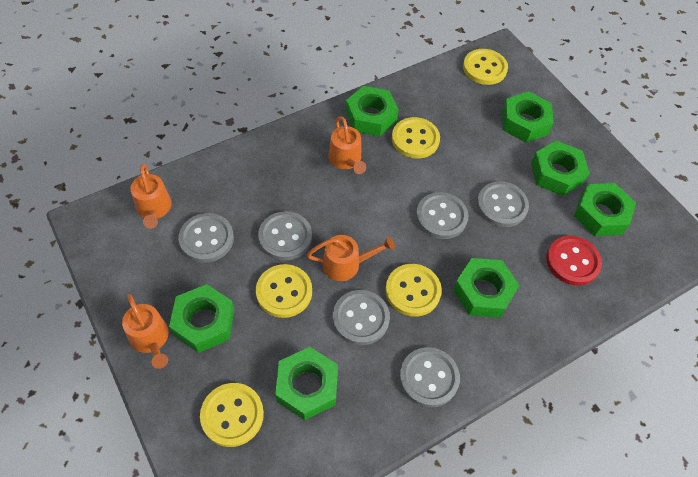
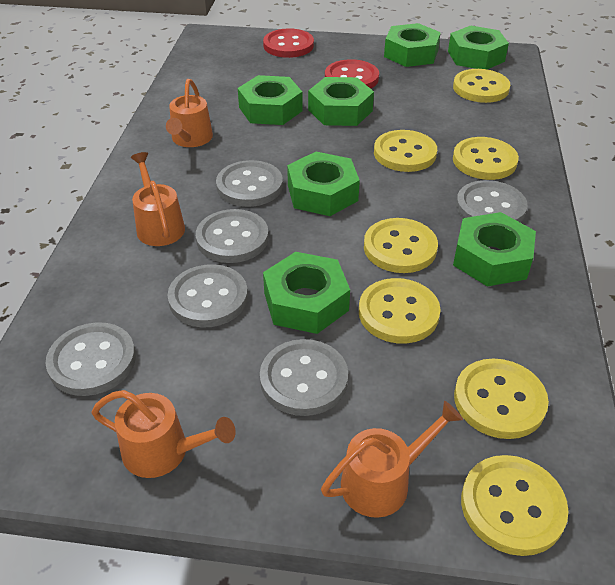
red button: [546,236,602,286] = 1 -> [263,28,314,58] [325,59,379,89] = 2
yellow button: [200,383,264,447] [256,264,312,318] [385,264,442,317] [392,117,440,158] [463,49,508,85] = 5 -> [359,278,440,344] [364,218,438,273] [374,130,437,172] [453,69,510,103] [453,137,519,180] [454,359,549,439] [461,455,569,556] = 7

